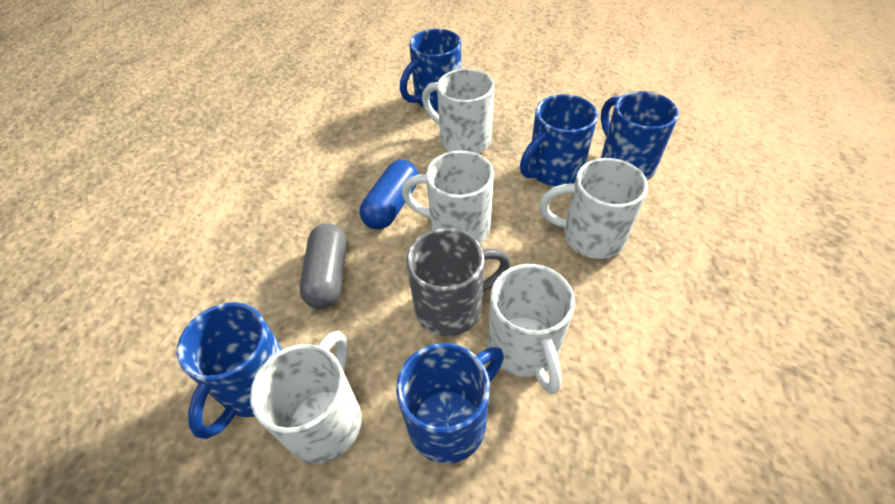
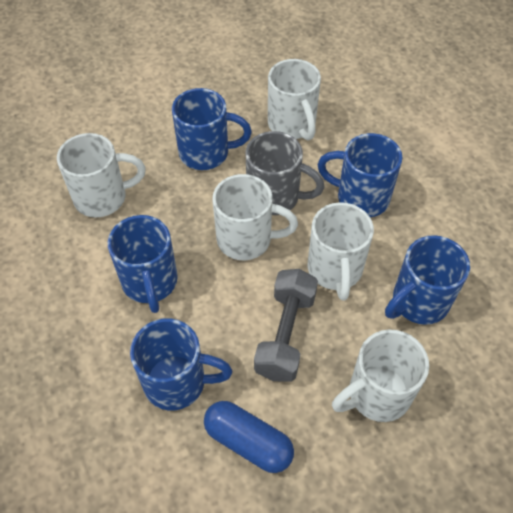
grey capsule: [300,223,346,309] = 1 -> none = 0
grey dumbbell: none = 0 -> [254,269,318,382] = 1

